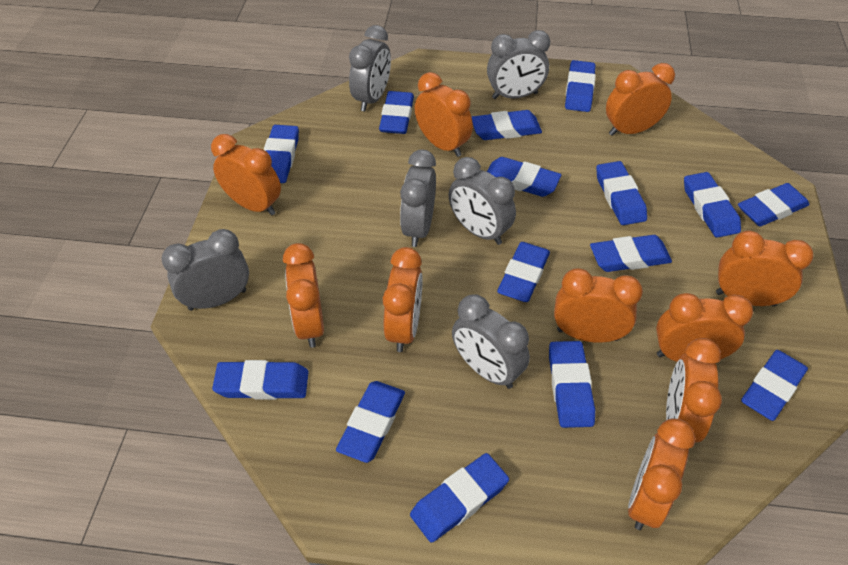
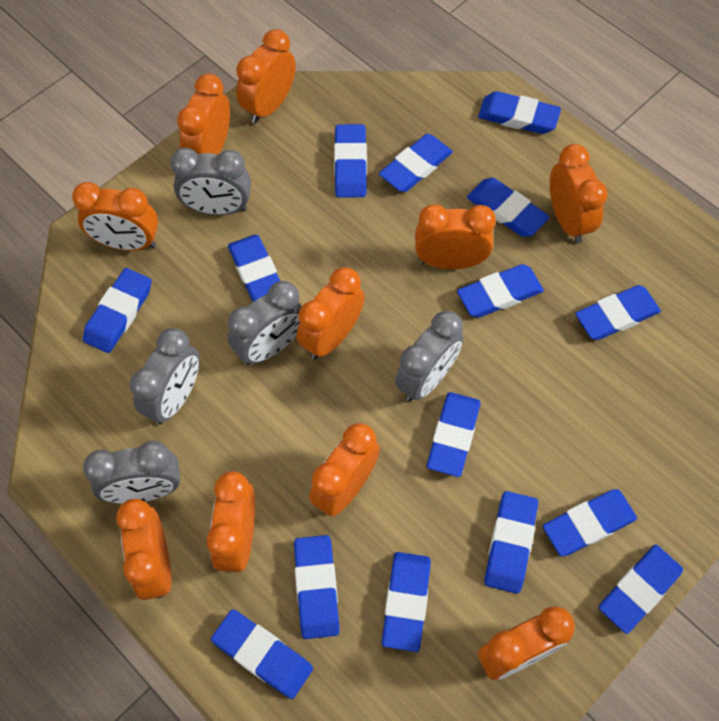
grey clock: [161,229,249,311] [349,25,391,112] [400,150,436,247] [449,157,516,245] [452,294,530,389] [487,30,550,99] = 6 -> [83,441,181,503] [130,328,200,425] [170,148,251,215] [228,281,302,365] [395,311,464,402] = 5

